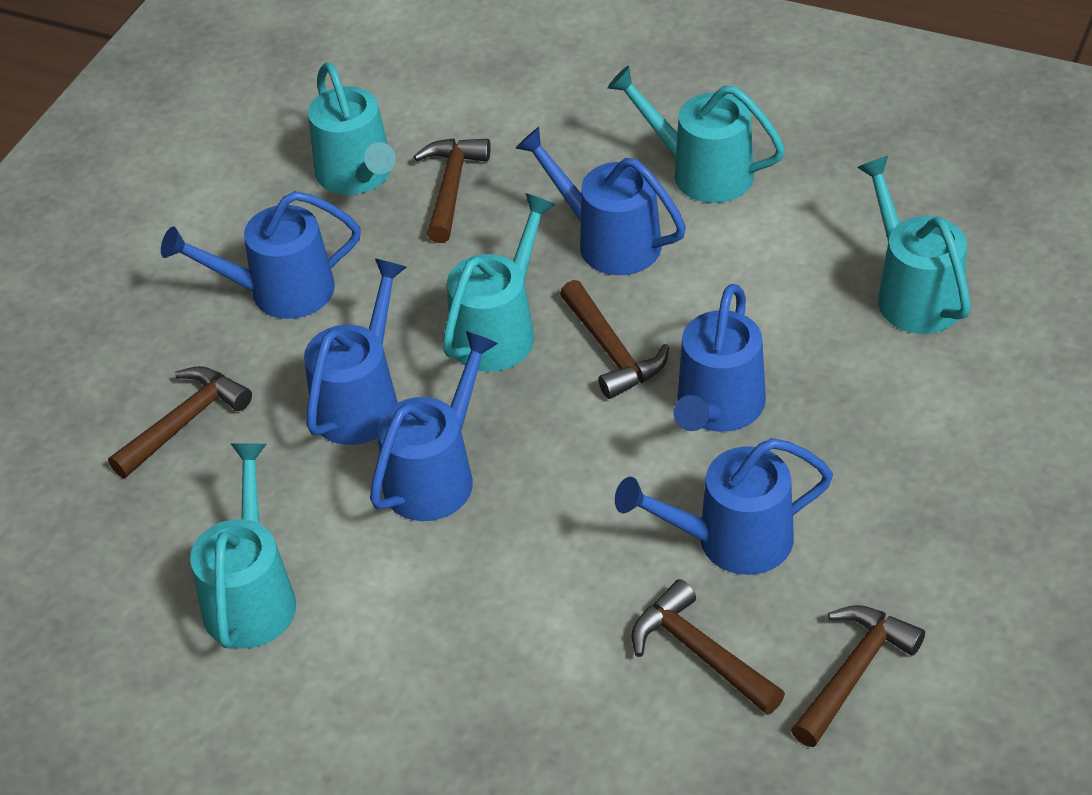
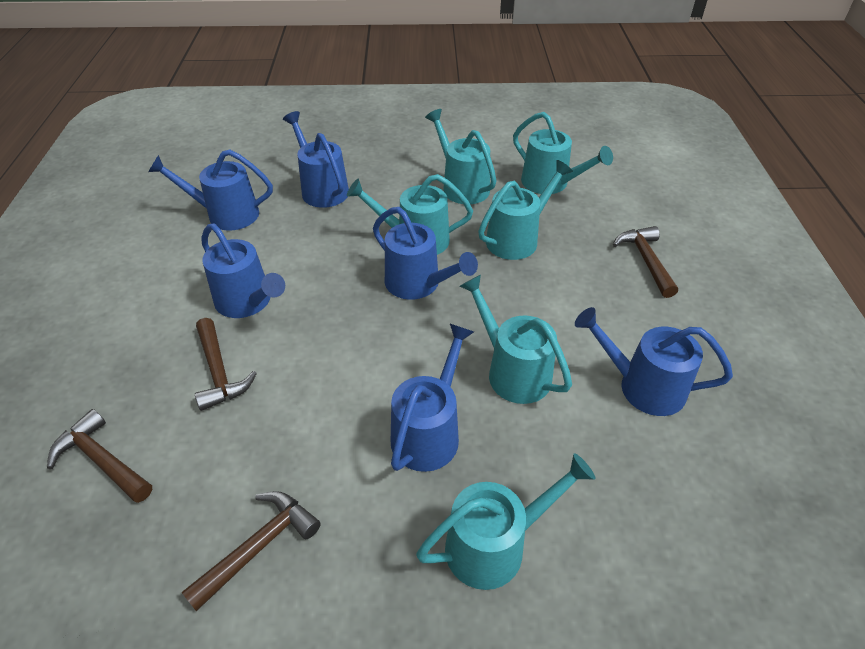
brown hammer: [108,366,252,478] [413,138,491,243] [560,280,669,399] [631,579,785,715] [791,605,925,747] = 5 -> [47,409,152,503] [181,491,321,611] [195,318,257,411] [613,226,678,298] = 4
turquoise watering can: [190,444,296,649] [308,62,396,195] [442,193,556,372] [607,66,785,203] [857,156,971,334] = 5 -> [347,174,473,255] [416,453,596,590] [425,109,496,204] [460,275,572,404] [478,160,573,260] [513,112,613,194] = 6

